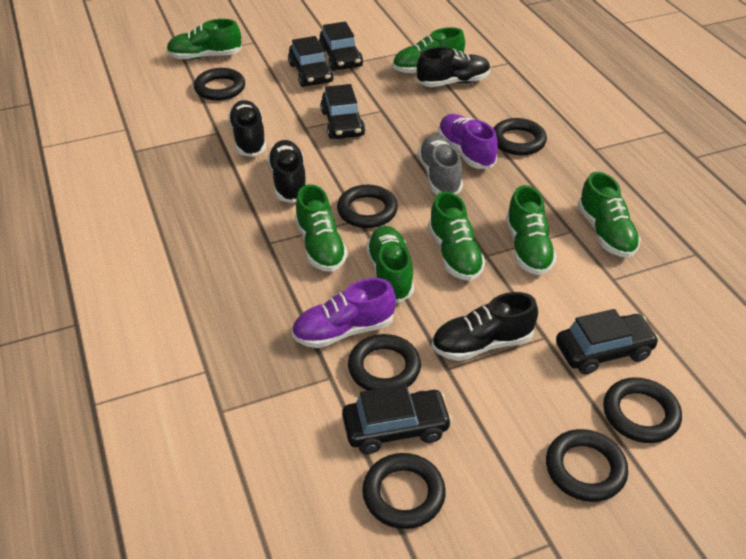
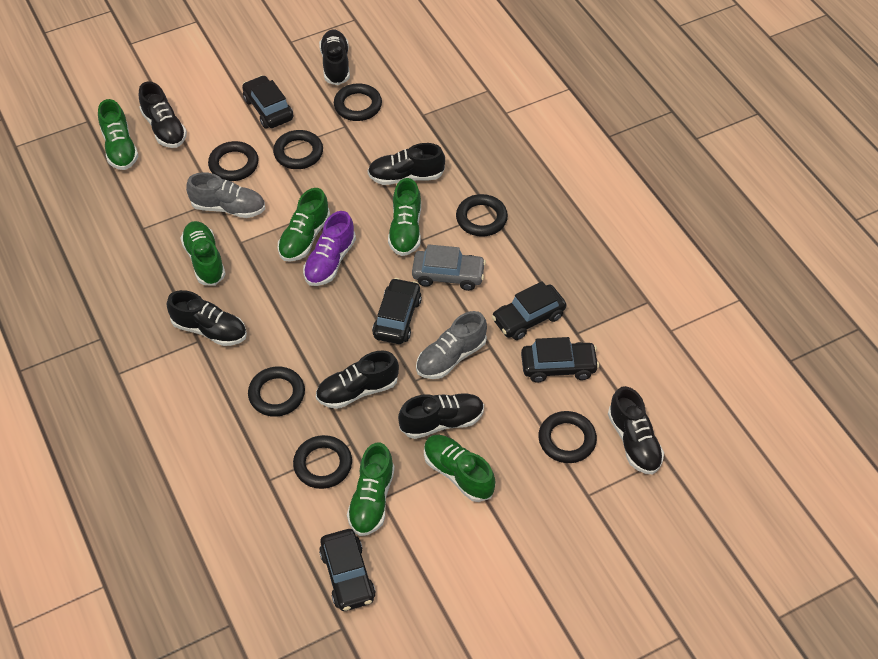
black shoe: [228,100,267,157] [267,140,307,203] [417,47,490,87] [432,292,538,361] = 4 -> [139,81,187,148] [167,290,247,346] [316,350,399,409] [319,29,350,85] [368,143,445,185] [398,393,484,439] [608,386,664,474] = 7
green shoe: [166,19,242,60] [295,184,348,272] [366,226,414,303] [393,27,465,73] [428,192,486,281] [506,185,557,275] [578,172,641,258] = 7 -> [98,99,139,170] [180,221,226,286] [278,188,330,262] [347,442,395,536] [388,178,421,256] [424,435,495,502] = 6
grey car: none = 0 -> [412,244,486,291] = 1
grey shoe: [418,135,463,194] = 1 -> [186,172,265,218] [416,311,487,379] = 2
purple shoe: [292,278,396,348] [438,114,498,169] = 2 -> [303,211,356,286] = 1

